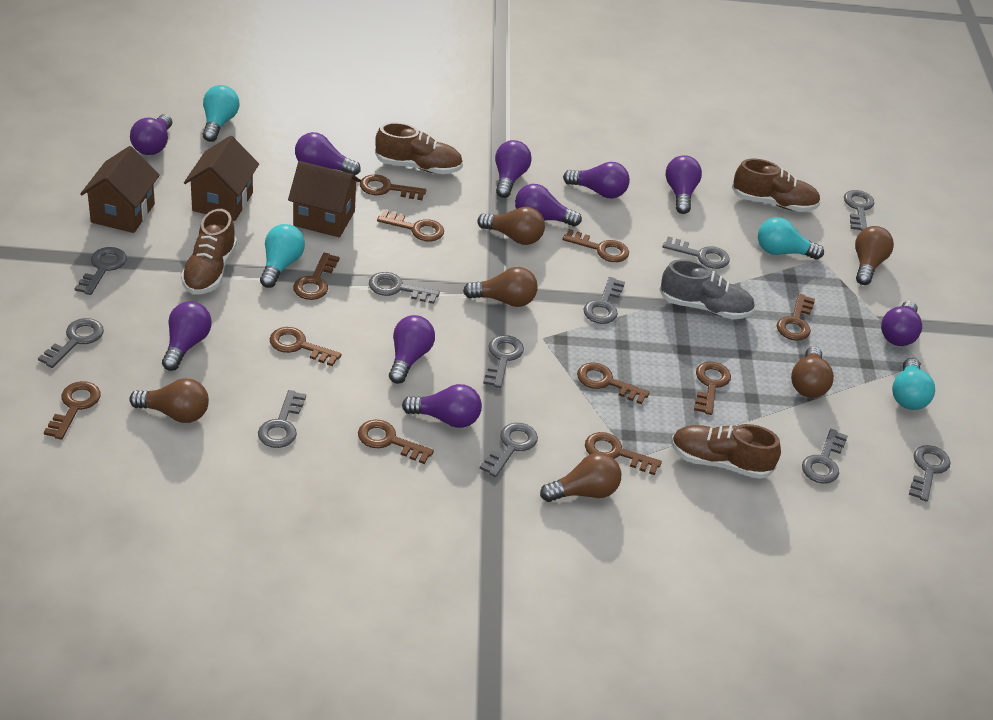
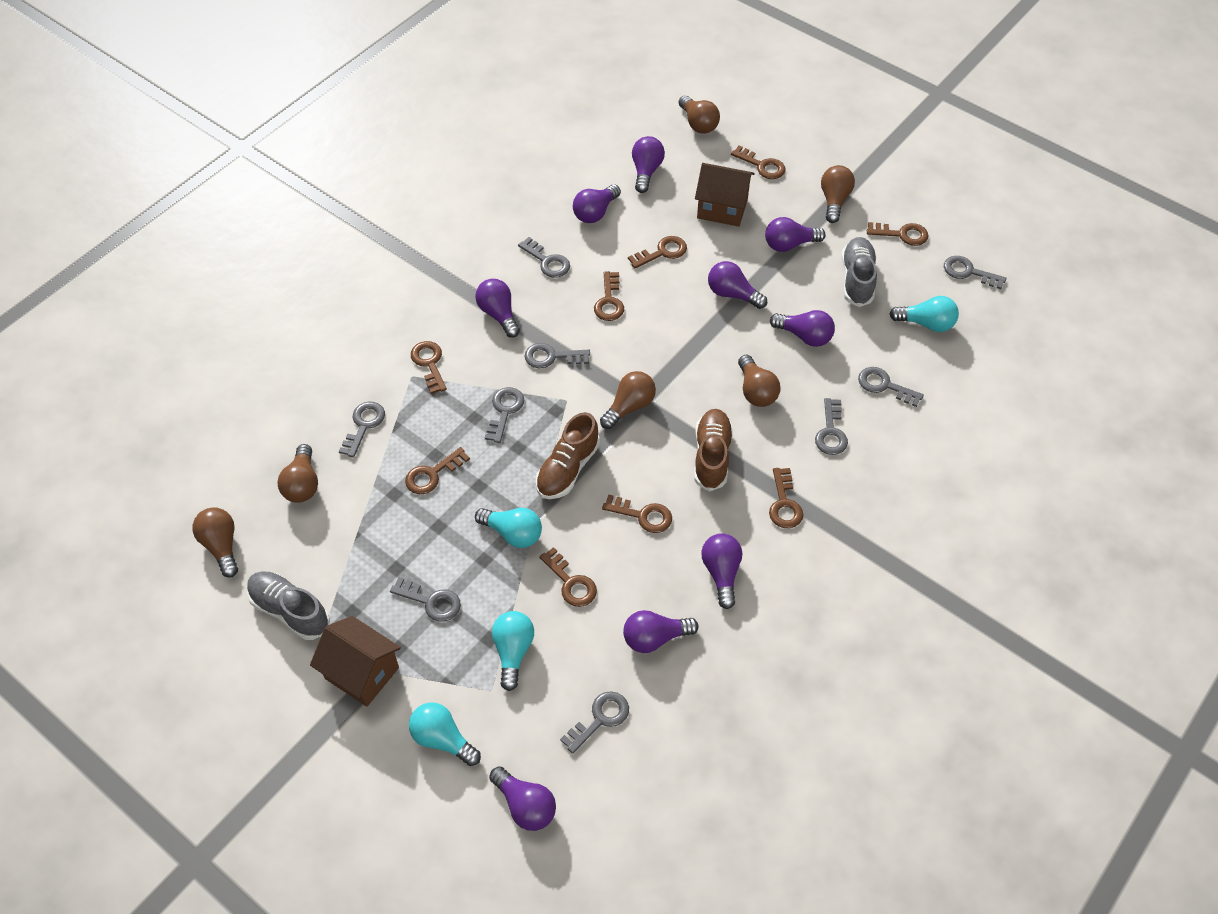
brown house: [80,146,160,233] [184,136,259,221] [288,161,361,237] = 3 -> [310,616,401,707] [695,163,755,227] = 2
brown key: [44,381,101,440] [269,327,342,366] [293,252,339,300] [358,420,434,464] [360,174,426,200] [377,210,444,241] [562,229,629,262] [577,362,650,405] [585,432,662,475] [694,362,731,415] [777,294,815,341] = 11 -> [405,447,470,494] [411,341,447,394] [539,547,597,607] [594,271,624,321] [602,494,672,533] [628,236,687,268] [731,145,786,179] [769,468,803,528] [867,222,929,246] = 9
brown shoe: [181,209,237,295] [375,122,463,174] [671,424,781,479] [732,159,820,212] = 4 -> [536,412,600,499] [694,409,733,491] = 2
grey key: [38,318,104,368] [75,247,127,295] [258,390,306,448] [369,272,440,304] [479,423,538,477] [483,335,524,388] [583,277,625,324] [663,236,730,269] [802,429,848,484] [844,190,874,231] [909,445,951,502] = 11 -> [339,402,385,458] [390,577,461,622] [485,387,525,443] [518,237,570,278] [525,343,590,368] [560,691,629,754] [815,398,848,455] [858,367,924,407] [944,256,1006,289] = 9
grey shoe: [659,259,755,319] = 1 -> [247,571,330,640] [842,237,877,307] = 2
purple light bulb: [130,114,172,155] [162,301,212,371] [295,132,361,175] [389,315,435,384] [402,384,482,428] [495,140,532,198] [515,184,582,227] [563,162,630,198] [665,155,702,214] [881,301,922,346] = 10 -> [475,279,520,338] [489,766,556,831] [573,184,621,223] [623,610,698,653] [632,136,665,193] [701,533,742,609] [708,261,767,309] [765,217,826,252] [770,310,835,347] = 9

